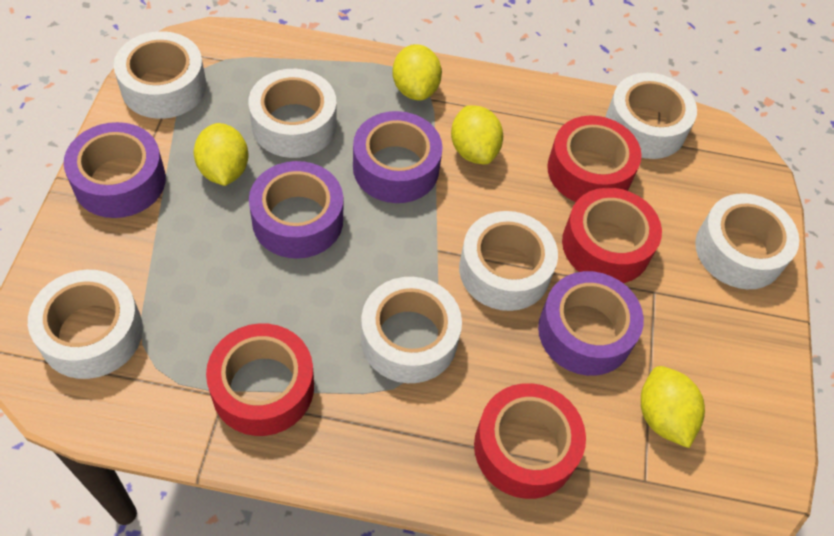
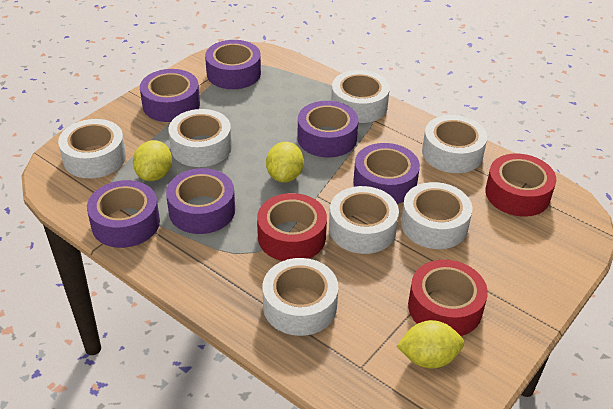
purple tape: [64,122,166,218] [249,161,343,259] [353,111,443,203] [538,271,644,376] = 4 -> [87,180,160,248] [140,69,200,122] [166,168,235,234] [205,40,261,89] [297,101,358,157] [353,143,420,204] = 6
red tape: [206,323,314,436] [474,383,586,499] [547,116,642,202] [562,188,662,283] = 4 -> [257,193,327,261] [408,260,488,336] [485,154,556,217] = 3
yellow lemon: [194,123,249,186] [392,44,442,100] [451,106,503,164] [641,366,705,448] = 4 -> [133,140,172,181] [266,142,304,183] [396,320,464,368] = 3

